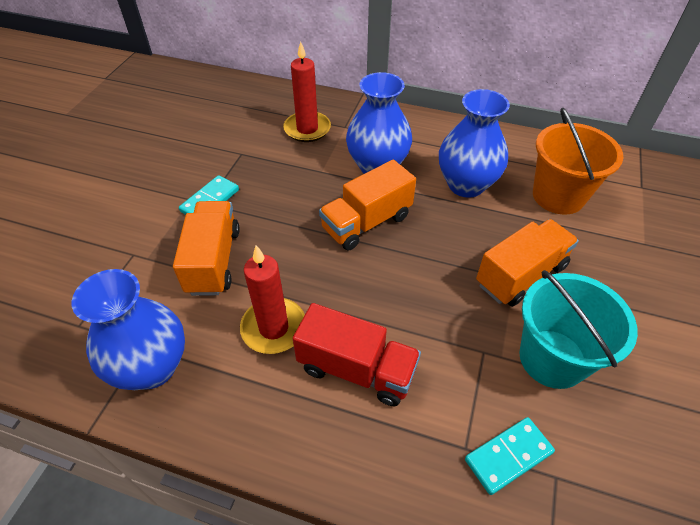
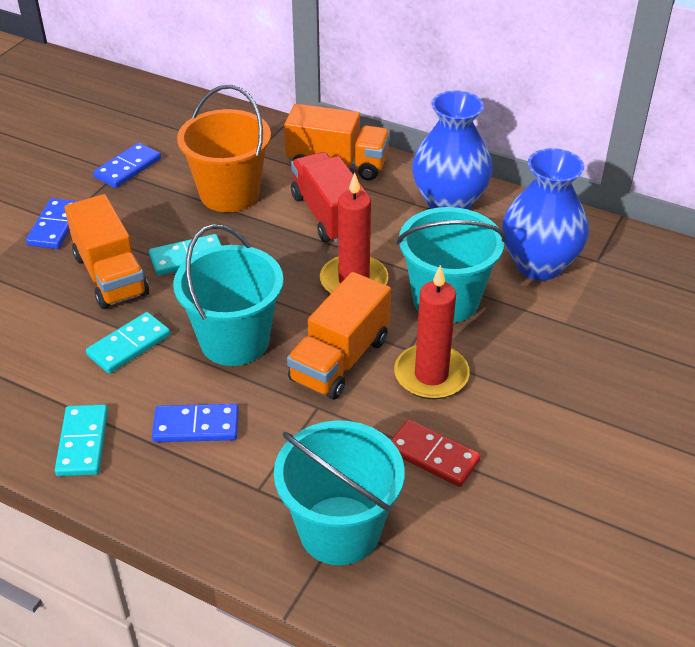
blue domino: none = 0 -> [26,198,78,249] [93,143,161,188] [152,404,239,442] = 3
blue vase: [72,269,185,390] [346,72,412,174] [439,89,510,198] = 3 -> [412,91,493,210] [502,148,589,280] = 2
red domino: none = 0 -> [391,419,481,487] = 1
turquoise bucket: [519,270,638,389] = 1 -> [173,224,284,366] [274,420,405,565] [397,207,506,323] = 3
turquoise domino: [179,175,239,215] [465,417,555,495] = 2 -> [55,404,108,476] [86,312,170,374] [149,234,222,276] = 3

